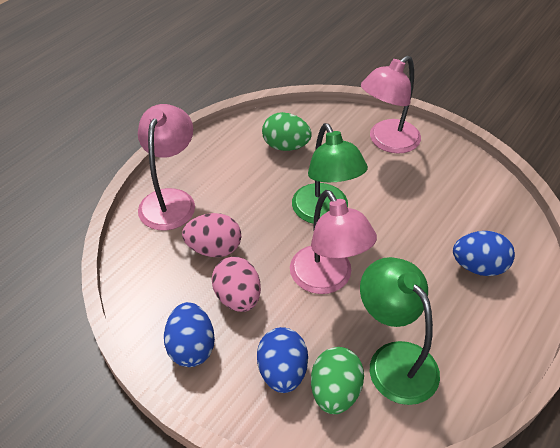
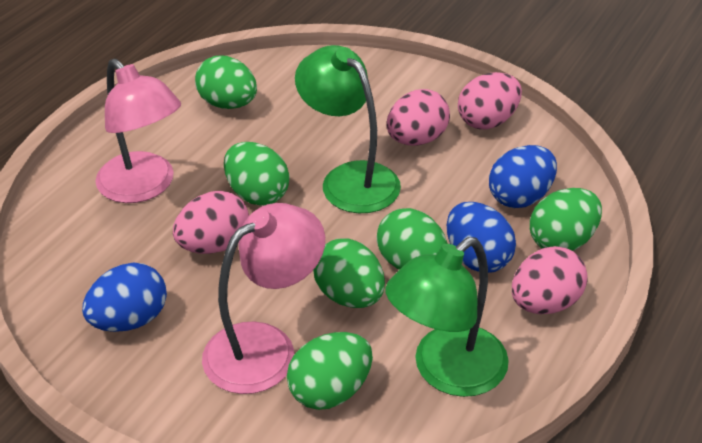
green egg: [262,112,312,151] [311,347,364,414] = 2 -> [195,56,257,109] [224,142,289,206] [287,332,373,410] [313,238,385,308] [377,208,448,270] [530,188,602,251] = 6
pink egg: [182,213,241,257] [212,257,261,312] = 2 -> [173,191,249,254] [387,89,450,145] [458,72,522,129] [512,246,588,314] = 4
pink lamp: [138,104,195,230] [290,190,377,294] [361,56,421,154] = 3 -> [95,59,181,203] [202,203,325,394] = 2

